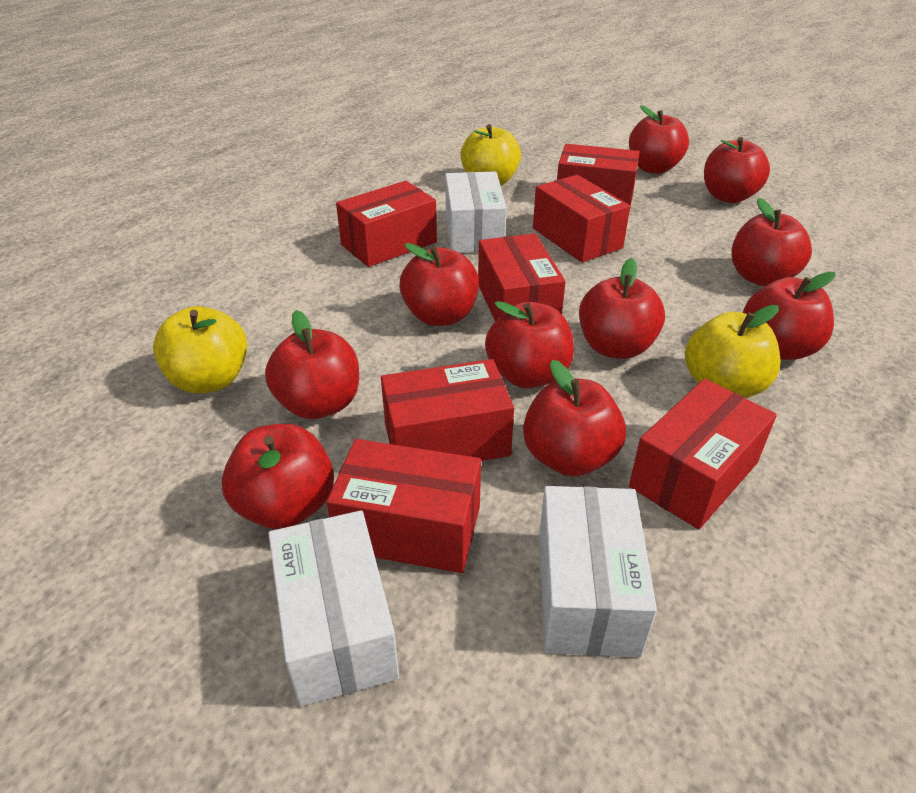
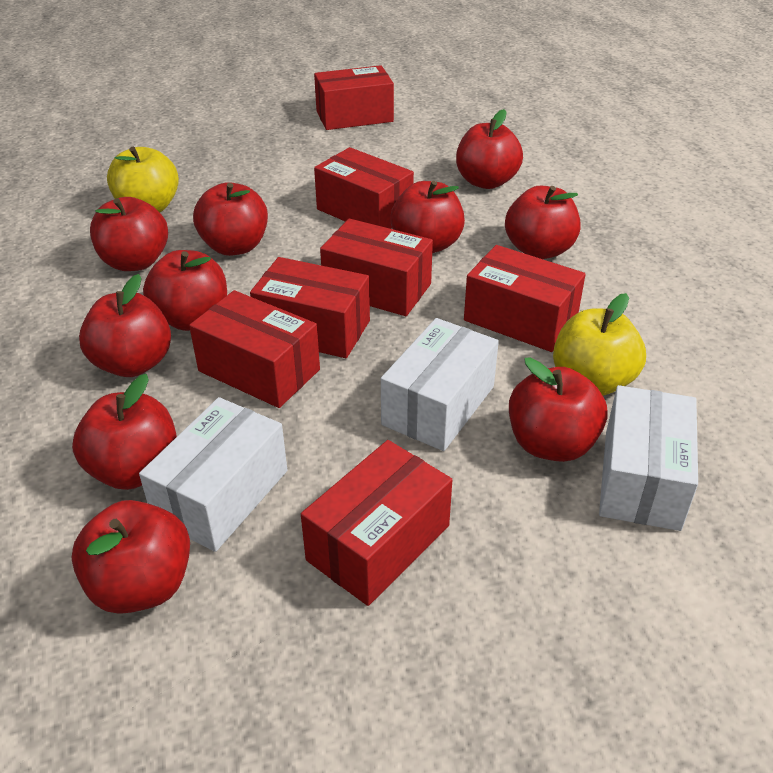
yellow apple: [153,306,247,394] [460,124,521,186] [685,305,781,398] = 3 -> [107,147,179,212] [553,293,646,396] = 2

